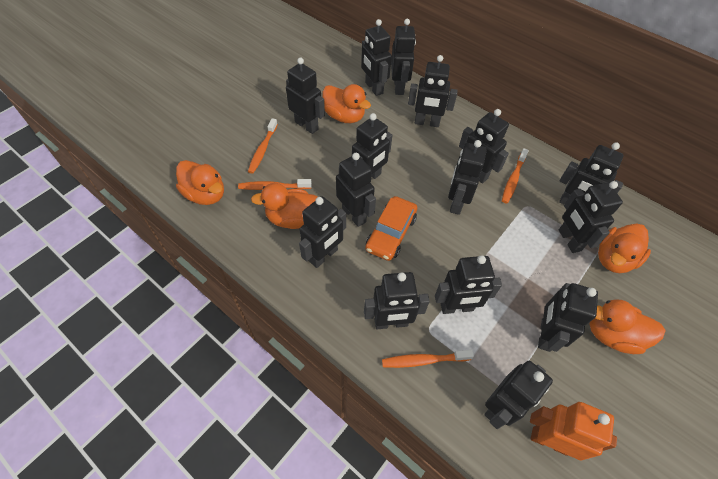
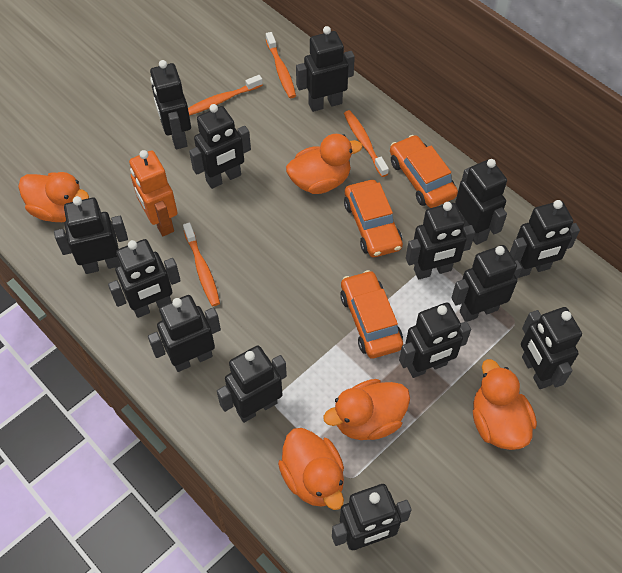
black robot: [286,58,325,134] [299,196,346,268] [336,153,376,227] [352,113,392,179] [361,19,392,96] [364,272,430,329] [391,19,416,95] [408,55,458,127] [435,255,502,314] [448,140,487,215] [459,109,509,183] [484,361,553,429] [538,283,598,352] [559,143,623,204] [559,181,623,253] = 15 -> [54,196,128,274] [108,239,181,318] [148,295,221,372] [150,60,191,150] [189,104,251,189] [217,346,287,423] [296,26,355,112] [332,484,412,550] [399,302,471,378] [406,202,475,279] [452,245,522,322] [455,159,507,245] [510,200,580,278] [521,307,582,389] = 14
orange car: [365,196,418,261] = 1 -> [340,270,403,359] [344,180,403,257] [390,135,458,208] = 3

